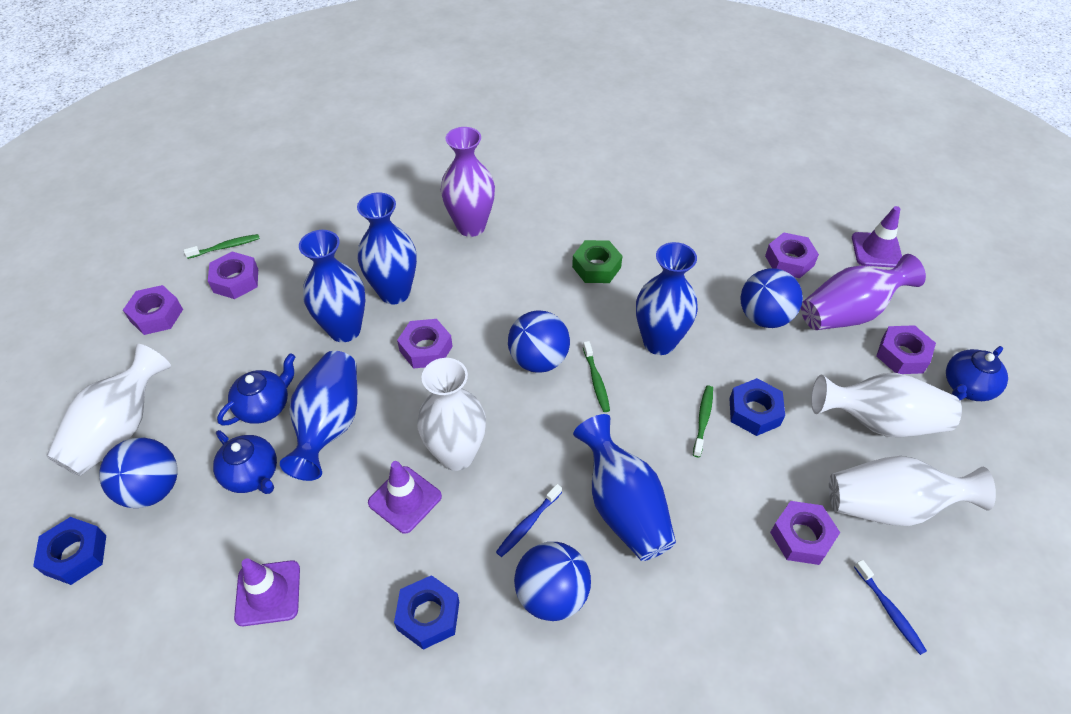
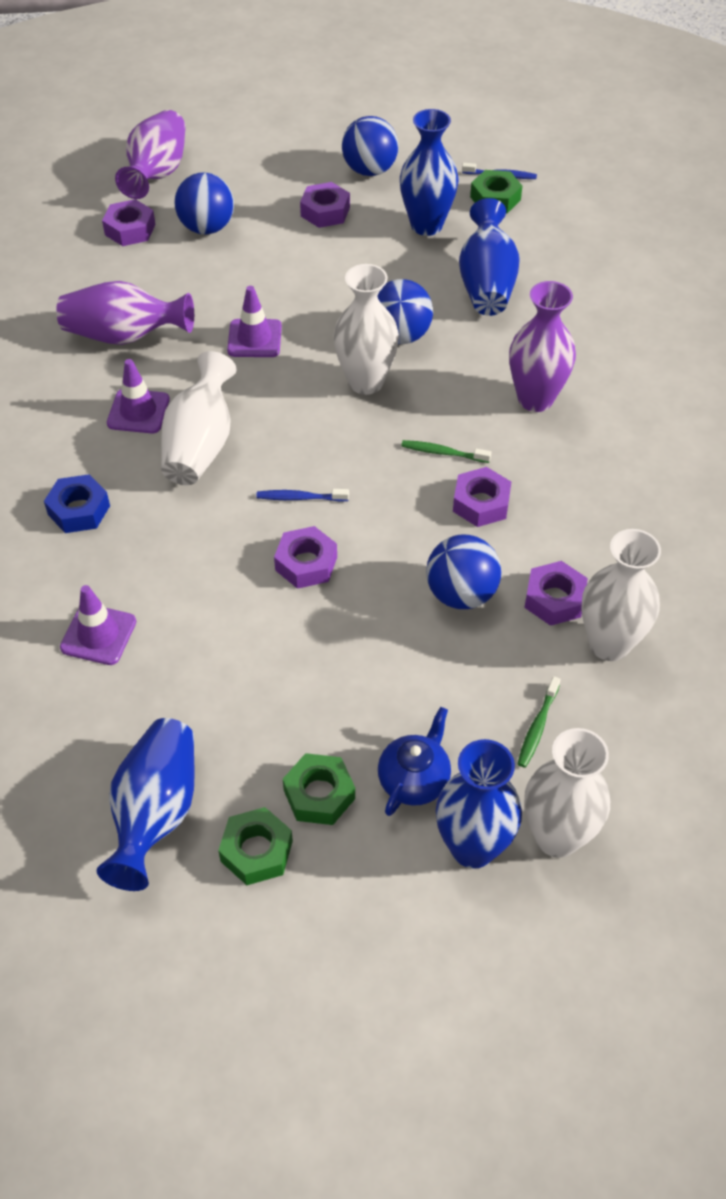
blue nut: [33,517,106,585] [394,575,459,650] [729,378,785,436] = 3 -> [44,474,110,533] = 1
blue teapot: [213,430,277,494] [217,353,295,426] [946,346,1008,401] = 3 -> [378,707,451,816] = 1
blue vase: [280,351,357,481] [299,230,365,342] [357,192,417,304] [573,414,676,561] [636,242,698,355] = 5 -> [97,718,195,891] [400,109,458,236] [436,739,522,869] [459,198,520,316] = 4
green nut: [572,240,622,283] = 1 -> [218,807,293,885] [283,753,355,825] [470,170,522,213] = 3
green toothbrush: [184,234,260,259] [583,341,610,412] [693,386,713,457] = 3 -> [401,440,491,463] [517,676,561,768] = 2
purple nut: [123,285,183,335] [208,251,258,299] [397,319,453,369] [765,233,819,278] [770,501,840,565] [876,325,936,374] = 6 -> [102,199,156,246] [274,526,337,589] [300,182,350,228] [453,467,511,527] [524,561,588,626] = 5
purple vase: [441,127,495,237] [801,254,926,330] = 2 -> [56,281,194,345] [115,110,186,199] [509,281,576,412] = 3

